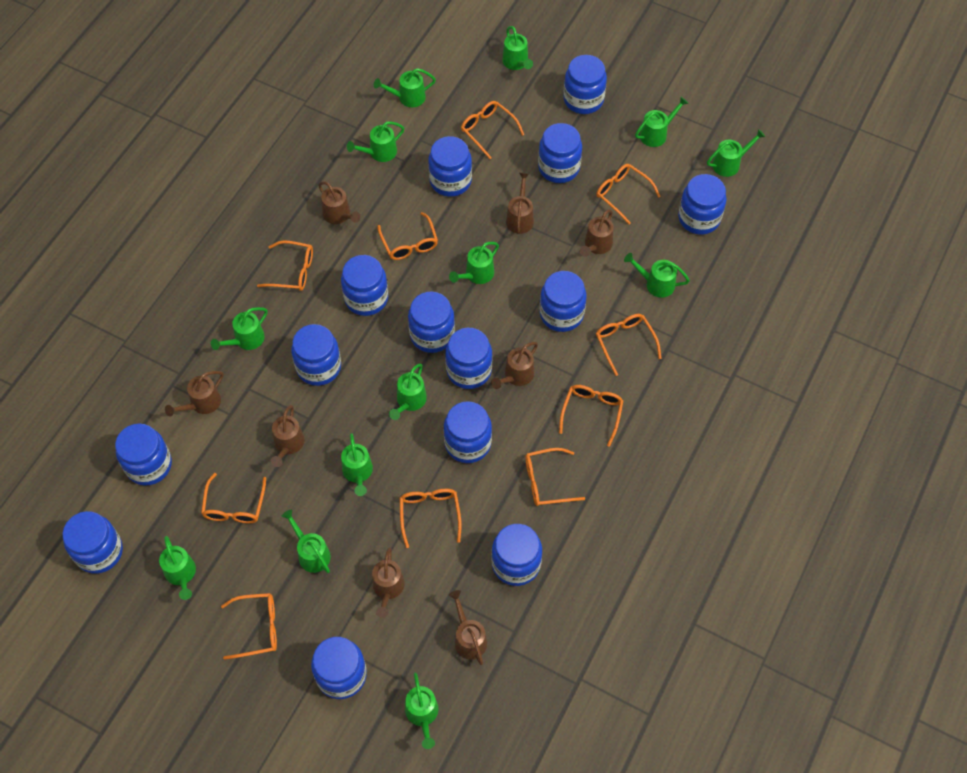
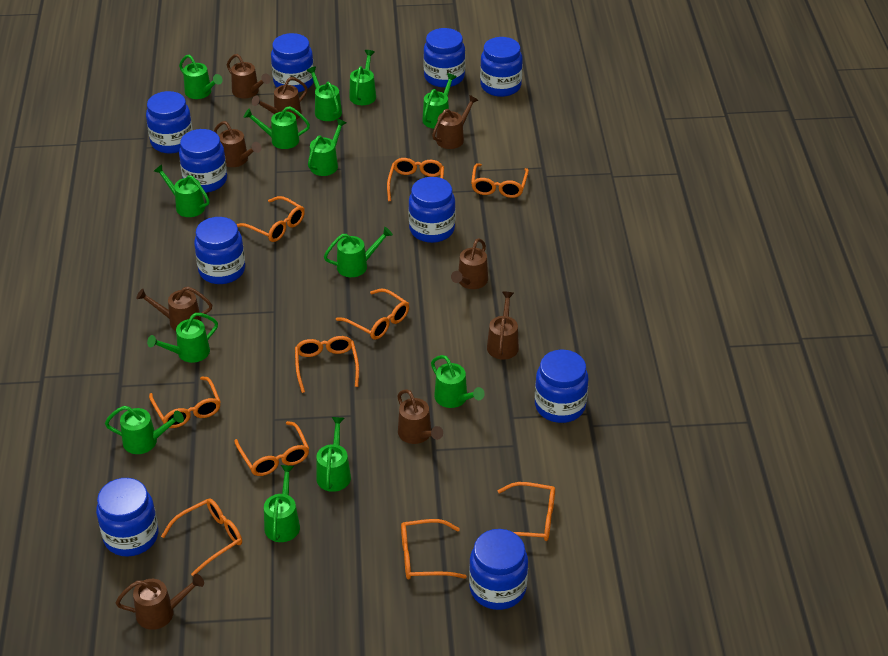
blue jar: [63,511,123,574] [115,424,172,486] [291,324,341,386] [311,637,367,699] [341,255,388,316] [408,291,455,353] [428,136,472,197] [444,401,492,463] [445,328,492,389] [491,524,542,586] [538,123,582,183] [540,271,587,332] [563,55,607,114] [678,174,727,235] = 14 -> [96,478,158,557] [146,91,193,154] [179,129,227,193] [194,217,245,284] [271,33,314,92] [408,177,455,243] [423,28,465,88] [469,529,528,610] [480,37,523,97] [535,350,588,423] = 10
brown watering can: [165,371,224,417] [271,405,305,467] [318,181,361,224] [372,547,405,618] [449,590,487,665] [491,342,538,389] [506,173,534,234] [580,209,614,257] = 8 -> [116,574,204,630] [136,286,212,331] [214,121,262,167] [227,54,271,98] [252,77,308,120] [397,389,443,444] [432,95,479,149] [451,238,488,289] [487,292,519,360] = 9

